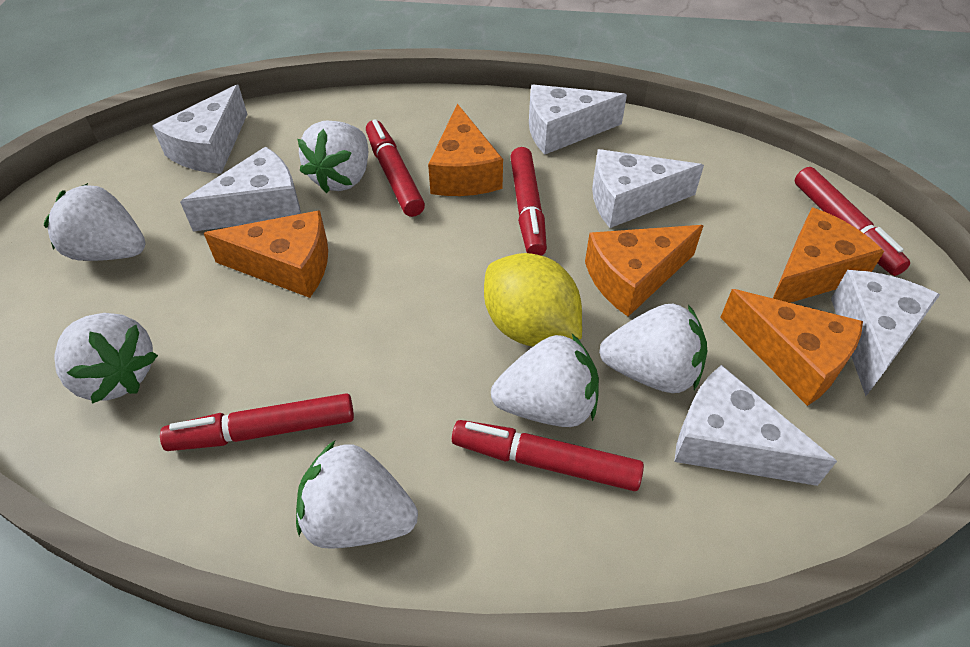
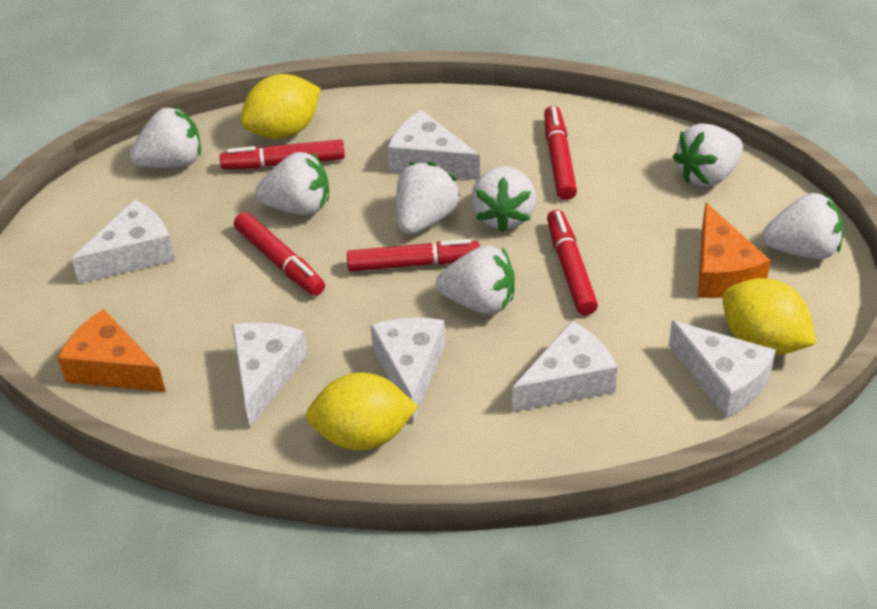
orange cheese: [204,210,328,298] [428,104,503,196] [585,225,704,317] [720,289,863,406] [773,208,884,303] = 5 -> [57,309,166,392] [698,202,771,298] = 2
white strawberry: [44,183,145,261] [54,313,158,404] [296,441,418,549] [298,120,368,193] [491,334,599,427] [599,304,707,393] = 6 -> [130,106,201,168] [255,152,329,215] [396,162,461,234] [436,246,515,314] [471,166,536,232] [673,123,743,187] [762,193,843,259] = 7
yellow lemon: [484,253,582,347] = 1 -> [240,74,321,139] [306,373,419,450] [722,278,816,355] = 3

